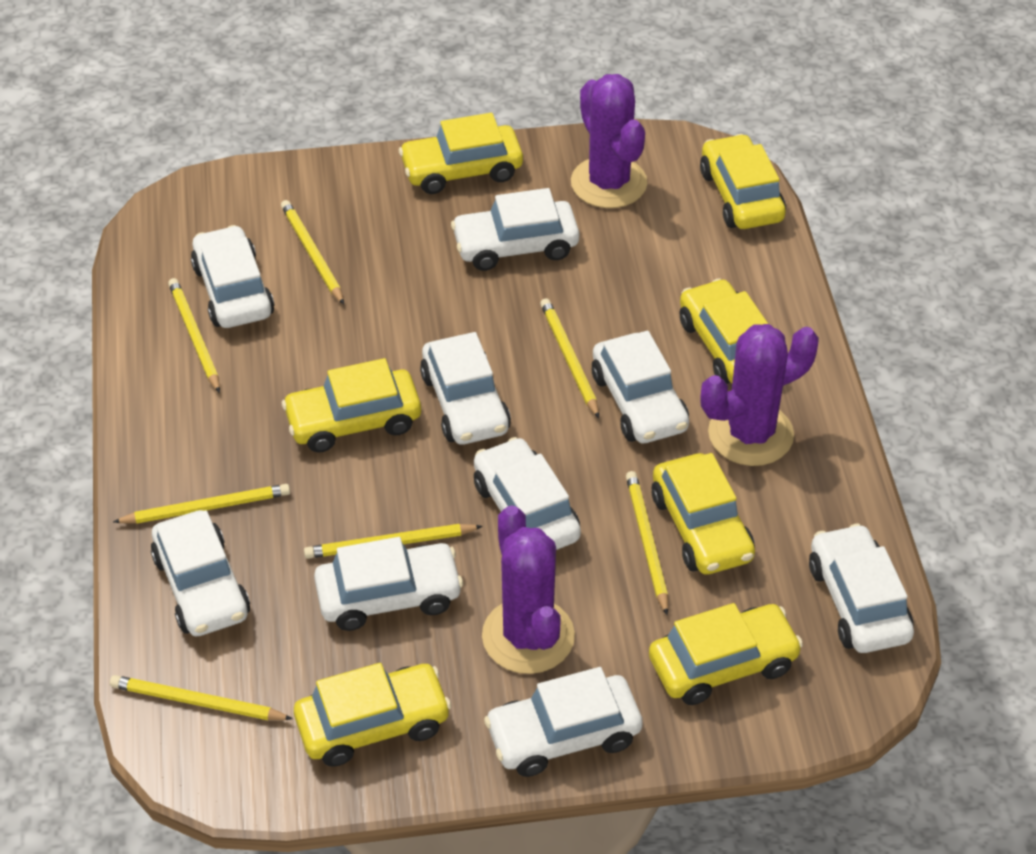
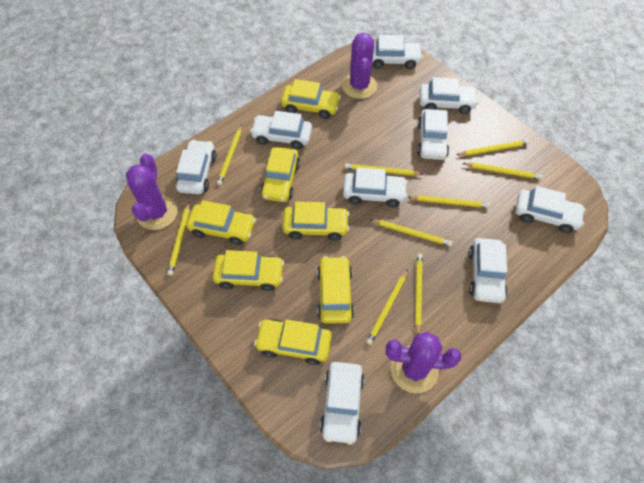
yellow pencil: [110,675,293,720] [113,484,290,524] [168,278,220,393] [281,200,344,304] [304,524,483,559] [540,298,599,418] [626,471,668,615] = 7 -> [167,201,190,276] [217,125,242,185] [344,163,423,176] [366,269,408,345] [371,219,452,246] [408,195,490,208] [415,253,423,335] [456,140,530,156] [462,163,543,180] = 9

